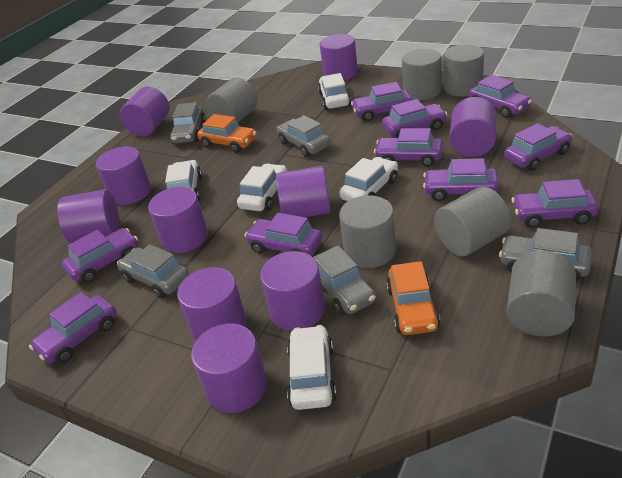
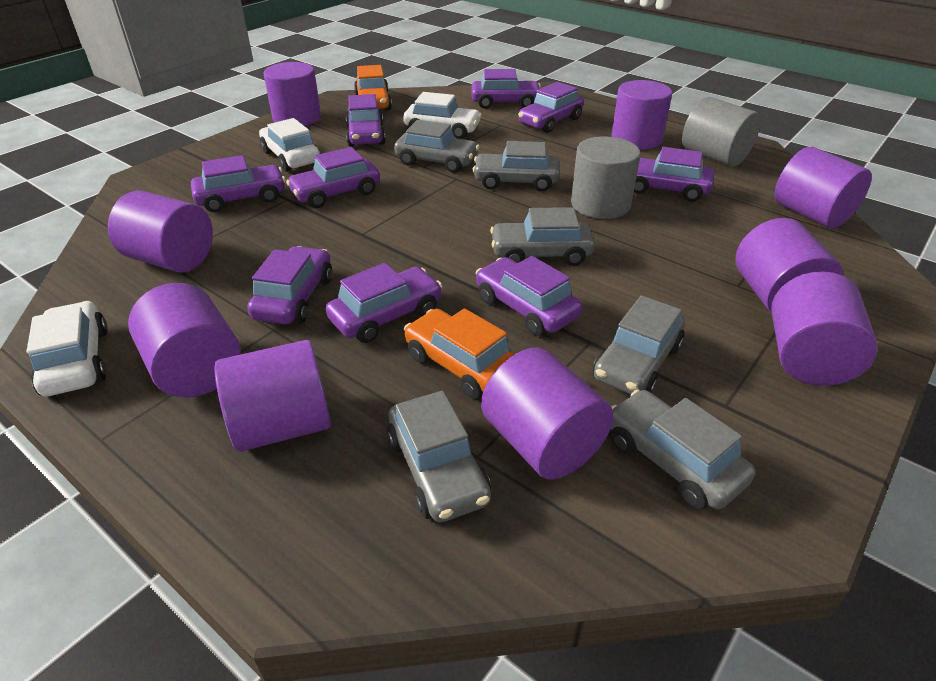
grey car: [117,244,189,298] [170,102,206,144] [277,115,331,157] [313,246,376,315] [499,228,592,282] = 5 -> [387,391,491,522] [394,120,480,173] [473,141,560,192] [490,207,595,266] [593,295,685,395] [611,389,755,510] = 6
grey cylinder: [206,77,257,122] [339,195,396,268] [402,49,441,100] [434,187,511,257] [444,45,484,97] [507,250,576,336] = 6 -> [571,137,640,219] [682,97,761,167] = 2
purple car: [29,292,117,364] [62,228,138,283] [244,213,322,256] [351,82,412,121] [374,128,443,167] [382,99,447,138] [423,158,499,201] [469,75,532,118] [504,123,573,171] [511,179,598,228] = 10 -> [191,155,286,212] [247,246,332,324] [286,147,380,208] [326,263,442,343] [346,94,386,147] [471,69,541,109] [476,256,582,336] [518,82,584,133] [634,147,714,202] = 9
purple cylinder: [57,189,120,243] [96,146,151,205] [120,87,170,137] [148,187,208,253] [177,267,247,341] [191,323,267,413] [260,251,325,331] [276,166,331,217] [320,34,358,81] [449,97,496,157] = 10 -> [108,191,213,273] [128,283,241,398] [214,340,331,452] [263,62,321,126] [481,348,614,480] [611,80,672,150] [735,218,844,314] [771,271,878,386] [775,147,872,229] = 9
white car: [165,160,202,201] [237,163,287,211] [287,325,337,410] [318,73,351,110] [339,157,398,201] = 5 -> [27,301,108,396] [259,118,320,172] [403,92,482,139] = 3

